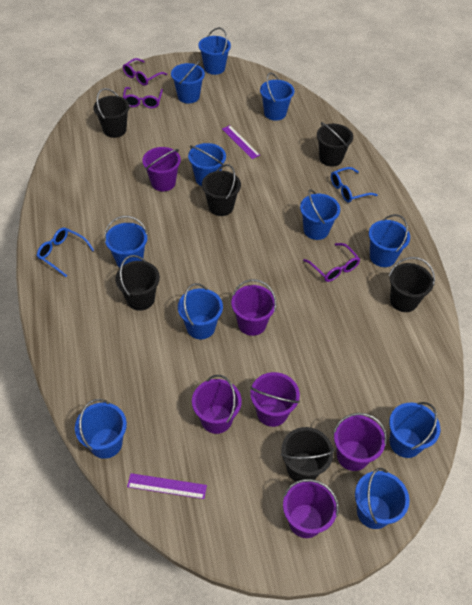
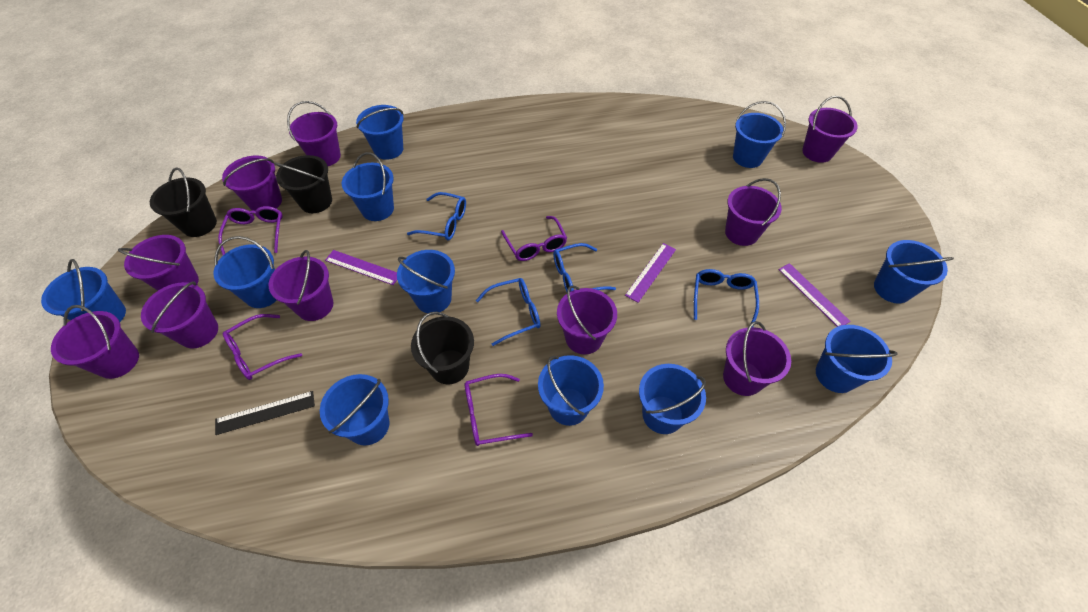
black bucket: [93,88,130,138] [115,255,160,311] [202,164,241,216] [281,427,335,481] [317,122,353,167] [389,257,435,312] = 6 -> [150,167,217,237] [274,155,332,213] [411,312,474,384] = 3
black ruler: none = 0 -> [215,391,315,435] = 1
blue glasses: [37,227,94,277] [331,167,378,203] = 2 -> [407,192,466,240] [476,278,541,346] [553,243,616,292] [694,269,759,327] = 4
purple bucket: [142,147,181,191] [192,375,242,434] [231,279,277,336] [250,372,300,427] [283,479,339,538] [333,413,387,471] = 6 -> [51,305,139,379] [118,235,199,291] [141,281,218,348] [222,156,282,211] [269,250,333,321] [287,101,341,166] [557,285,617,354] [723,321,791,396] [725,178,782,246] [802,96,858,163] = 10
purple glasses: [123,58,167,86] [123,87,163,108] [303,243,360,282] = 3 -> [218,206,283,255] [223,314,302,380] [464,374,533,446] [501,216,567,261] = 4
purple ruler: [127,473,207,499] [222,125,260,159] = 2 -> [325,250,397,285] [625,243,676,303] [778,263,851,327] = 3

